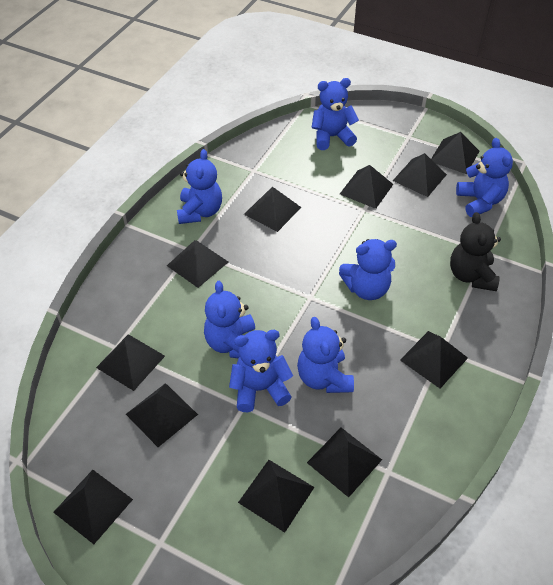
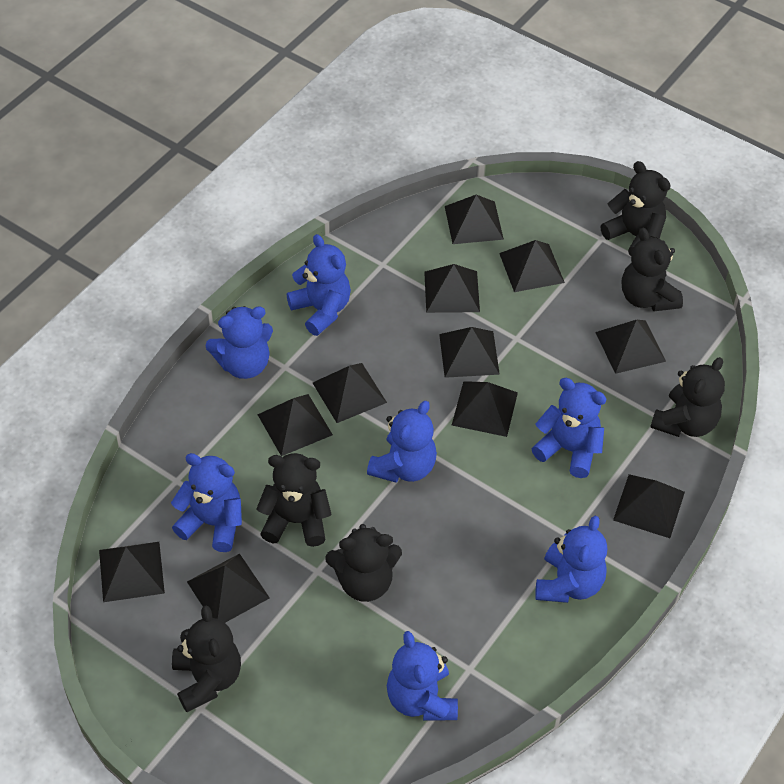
black teddy bear: [450,212,501,291] = 1 -> [172,605,241,712] [256,453,332,547] [325,524,402,602] [600,161,671,256] [622,228,683,311] [650,357,725,437] = 6

